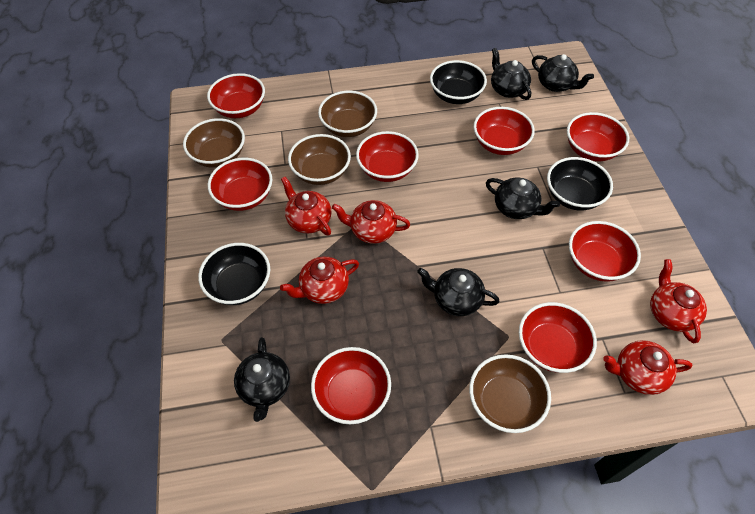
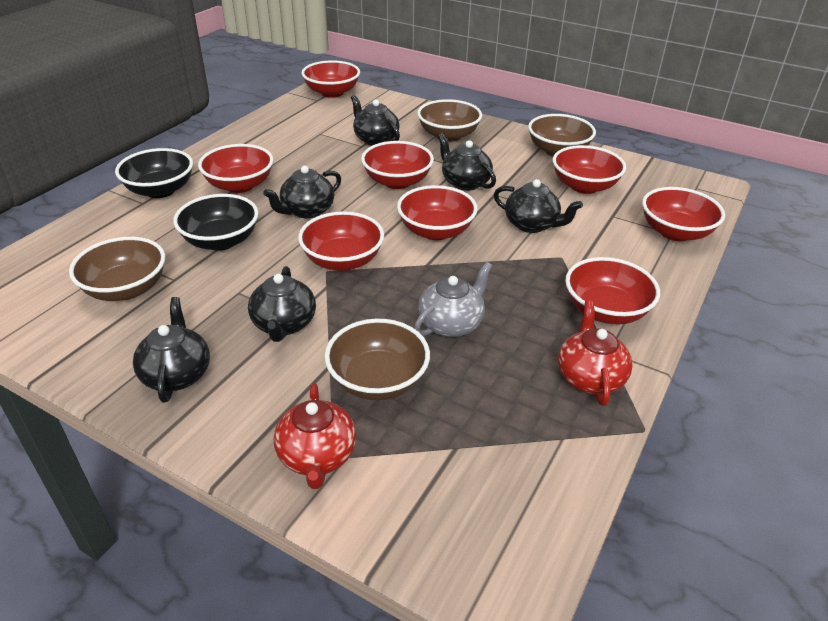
black bowl: [198,243,270,305] [430,60,487,104] [547,157,613,211] = 3 -> [115,148,193,198] [173,194,258,251] = 2
black teapot: [234,337,290,422] [417,268,499,316] [486,178,560,219] [491,48,531,100] [532,54,594,92] = 5 -> [133,297,210,403] [248,266,316,342] [263,166,341,219] [351,95,400,146] [438,133,496,191] [494,179,583,233] = 6
grey teapot: none = 0 -> [414,262,492,337] = 1
red teapot: [280,257,359,304] [281,177,332,236] [332,200,410,244] [603,340,692,395] [650,259,707,343] = 5 -> [274,383,356,489] [558,301,633,406] = 2

